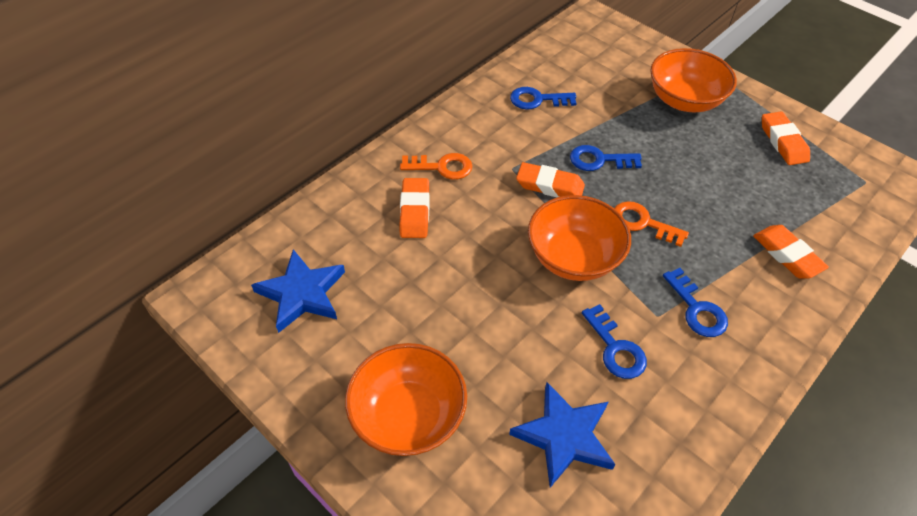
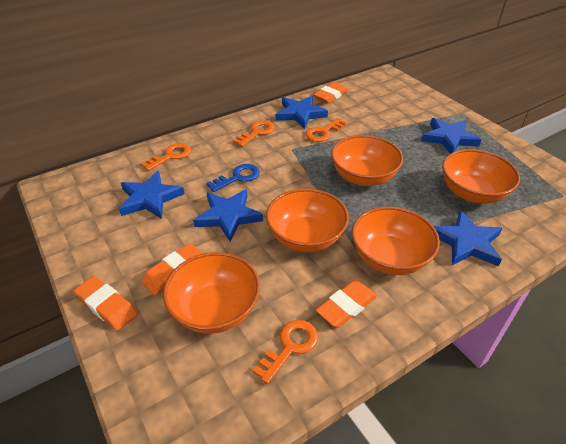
blue key: [510,87,576,109] [570,145,642,171] [582,304,647,379] [663,268,728,337] = 4 -> [207,164,260,192] = 1
blue star: [251,249,345,333] [509,382,615,488] = 2 -> [119,171,185,219] [193,189,263,241] [276,96,328,129] [421,118,481,154] [433,210,503,267] = 5
orange bowl: [345,343,467,456] [528,195,631,281] [650,48,737,112] = 3 -> [163,252,260,334] [266,188,349,252] [331,135,403,186] [352,207,440,275] [442,149,520,204] = 5
orange key: [400,153,472,180] [614,201,689,247] = 2 -> [141,143,191,171] [233,121,275,147] [252,320,318,384] [306,118,347,142] = 4

